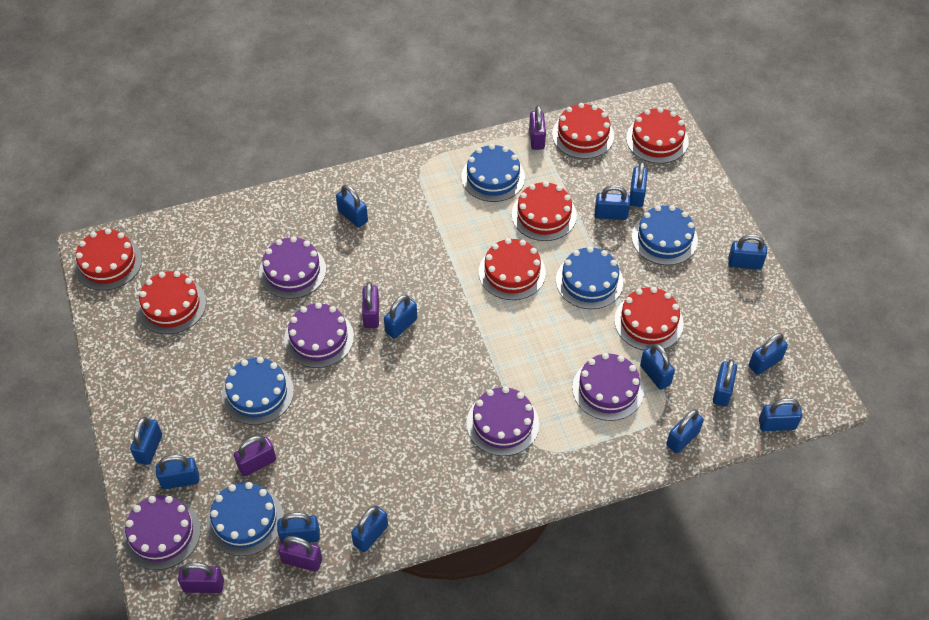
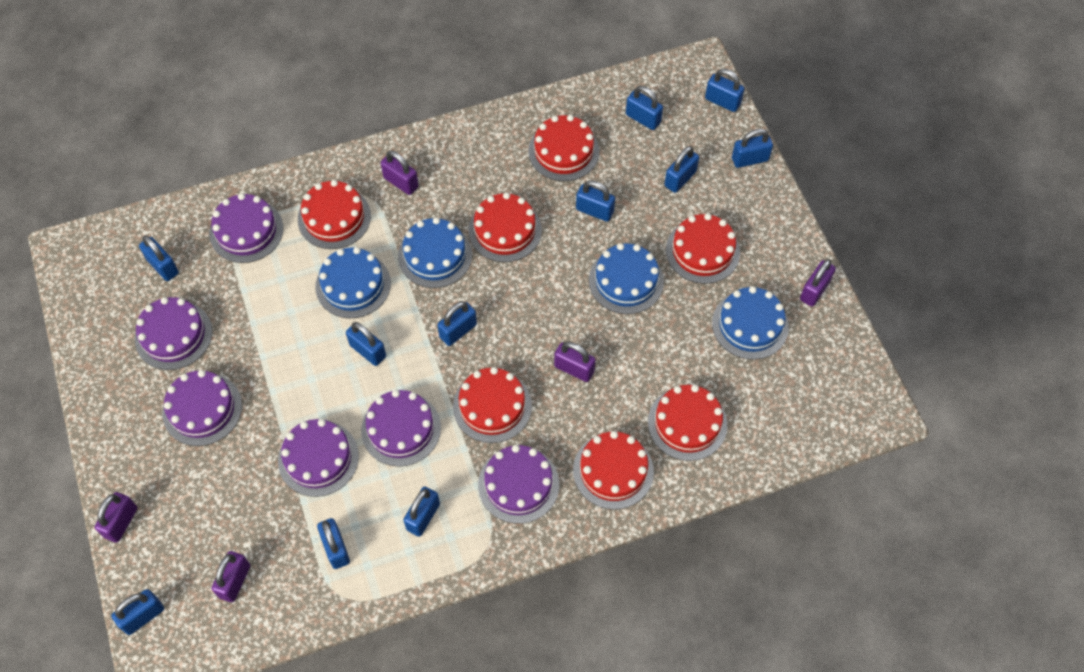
blue cake: [207,482,284,556] [222,357,294,425] [462,144,525,202] [556,246,623,309] [632,205,698,265] = 5 -> [315,247,391,318] [398,217,472,288] [589,243,664,314] [712,286,789,360] = 4
blue padlock: [130,417,162,465] [156,454,200,489] [277,512,320,543] [336,185,368,227] [351,506,388,552] [384,295,417,339] [595,185,630,220] [630,162,648,207] [640,344,675,390] [666,409,704,453] [713,359,737,407] [728,234,767,269] [749,333,788,375] [759,398,802,431] = 14 -> [111,589,164,635] [139,235,179,281] [317,518,350,569] [346,322,386,366] [403,487,440,537] [437,301,477,346] [576,180,615,222] [626,86,663,130] [664,146,699,193] [705,69,745,112] [732,129,773,168] = 11
purple cake: [123,495,201,570] [259,236,326,299] [284,302,354,368] [467,386,539,456] [572,353,644,421] = 5 -> [135,297,212,370] [162,370,242,446] [209,193,283,263] [278,419,359,497] [361,390,441,467] [478,445,559,524] = 6

